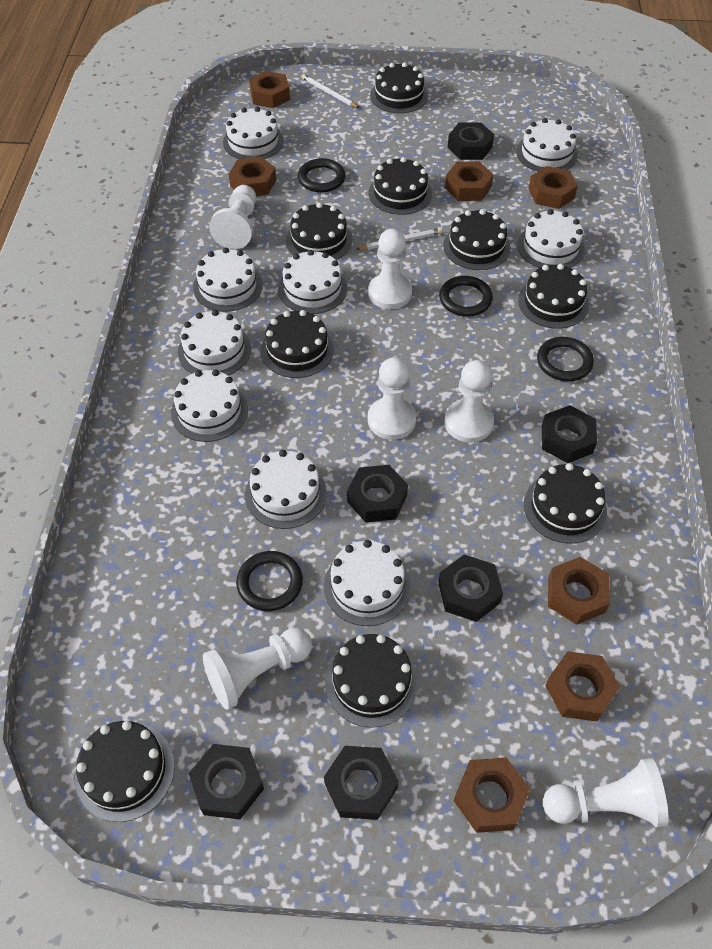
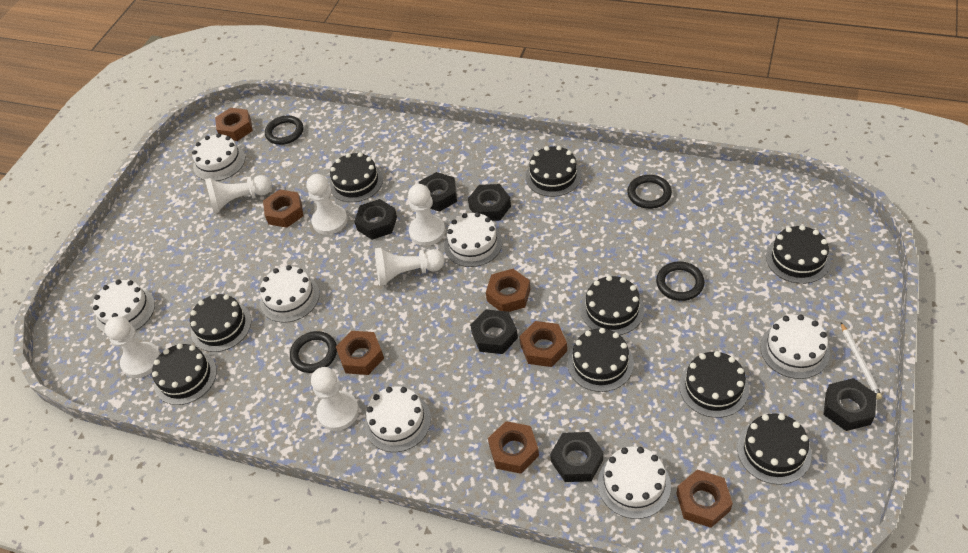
white cake: [171,370,248,442] [178,310,251,375] [193,247,262,312] [223,107,284,159] [245,450,327,529] [278,250,347,314] [324,540,411,626] [516,118,578,171] [517,209,585,268] = 9 -> [93,280,155,334] [192,133,245,181] [260,265,320,323] [364,386,431,452] [444,212,502,267] [598,446,671,519] [760,314,830,379] = 7
white pencil: [301,74,359,108] [357,228,442,250] = 2 -> [841,323,882,400] = 1

